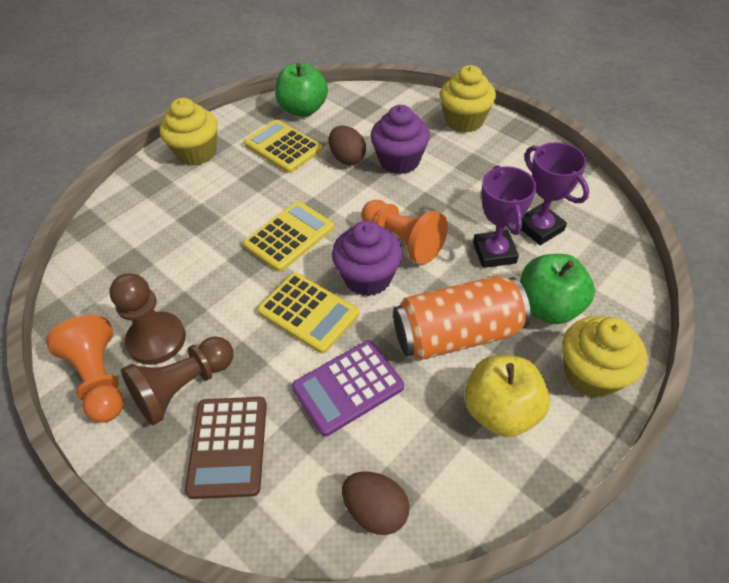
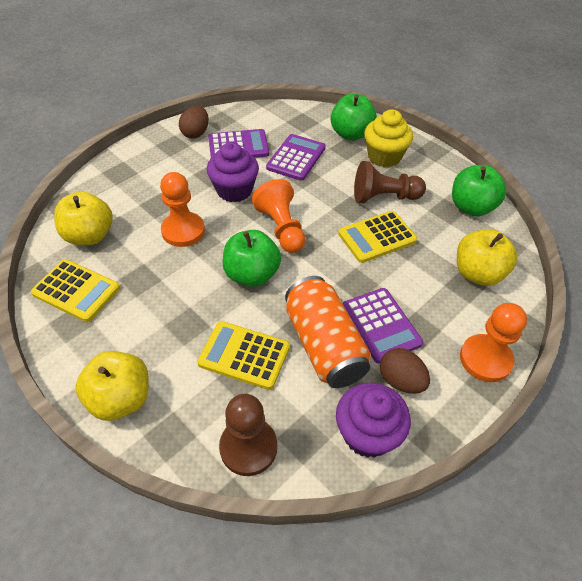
brown calculator: [185,397,267,499] = 1 -> none = 0
green apple: [275,63,328,117] [520,254,595,324] = 2 -> [223,230,281,287] [331,94,377,141] [452,165,507,216] = 3
orange pawn: [46,315,124,422] [361,200,448,264] = 2 -> [160,172,205,247] [252,179,306,253] [460,303,527,382] = 3
purple calculator: [292,341,404,436] = 1 -> [208,129,269,158] [266,134,326,181] [343,288,423,364] = 3
purple trophy: [473,165,537,268] [521,142,589,245] = 2 -> none = 0
yellow apple: [465,355,550,437] = 1 -> [54,191,113,245] [76,351,149,421] [457,230,517,286] = 3
yellow cupcake: [160,98,218,166] [440,65,496,133] [562,316,647,398] = 3 -> [364,109,413,167] = 1

